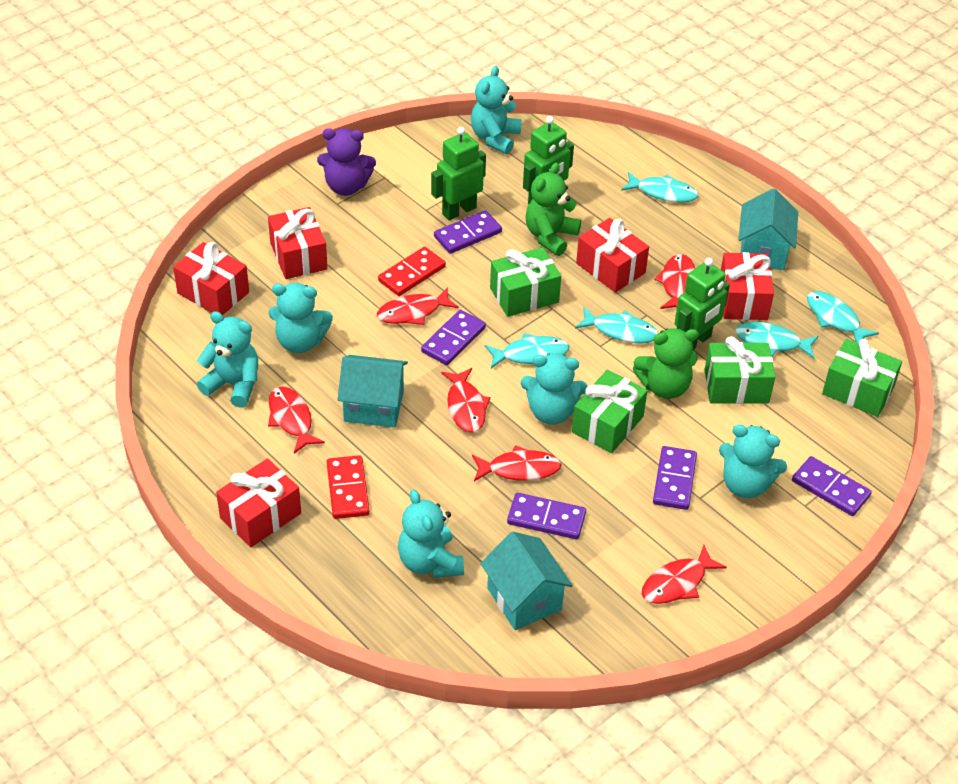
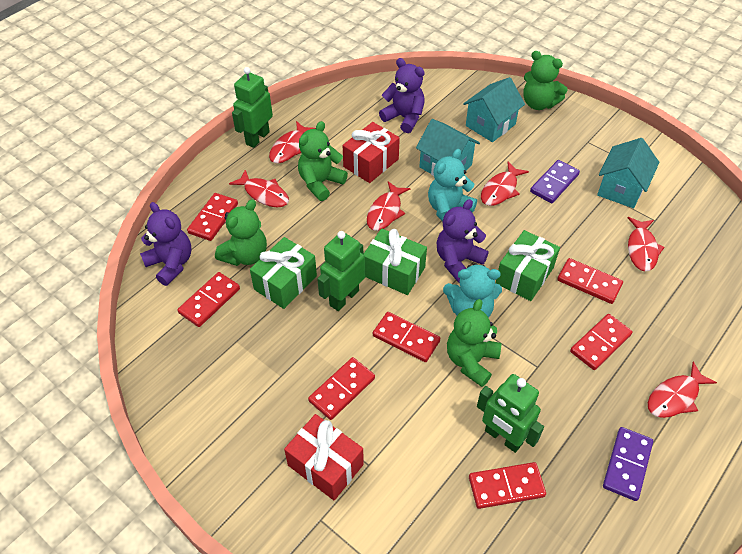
green gift: [490,247,561,317] [572,369,647,453] [704,336,775,404] [822,339,902,417] = 4 -> [250,237,317,309] [364,228,427,295] [496,230,560,301] = 3
green teddy bear: [526,163,581,256] [633,328,699,399] = 2 -> [215,200,267,266] [298,121,348,201] [447,299,501,387] [523,51,568,110] = 4
purple domino: [421,310,486,365] [434,210,502,254] [507,493,586,539] [653,446,697,510] [792,456,872,516] = 5 -> [530,160,580,203] [603,427,653,501] = 2
purple teddy bear: [317,128,376,196] = 1 -> [140,202,192,286] [379,58,425,133] [437,199,489,283] = 3
red domino: [327,455,370,519] [378,247,446,296] = 2 -> [177,272,240,327] [187,193,238,241] [308,357,375,420] [373,312,440,362] [469,462,546,509] [557,258,623,304] [570,314,633,370] = 7
red gift: [173,242,249,315] [216,458,301,547] [268,207,328,279] [576,218,649,293] [721,252,774,320] = 5 -> [284,414,364,500] [342,122,400,183] = 2
turquoise fish: [485,333,569,368] [575,307,658,343] [621,172,698,203] [735,322,818,359] [807,291,879,344] = 5 -> none = 0
turquoise teddy bear: [197,311,258,408] [269,283,333,353] [398,490,464,578] [471,66,521,154] [521,353,588,425] [719,425,787,498] = 6 -> [428,149,477,221] [443,263,502,318] = 2

